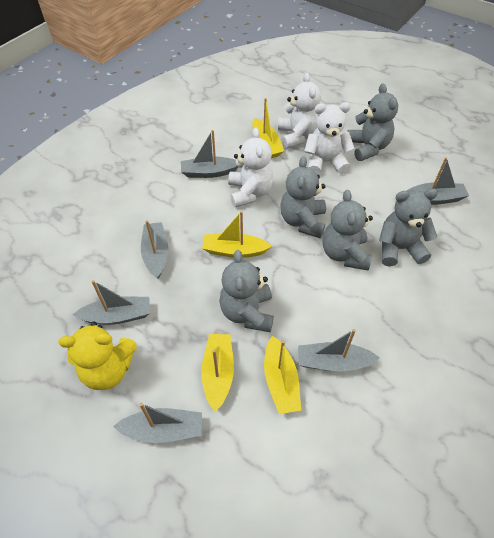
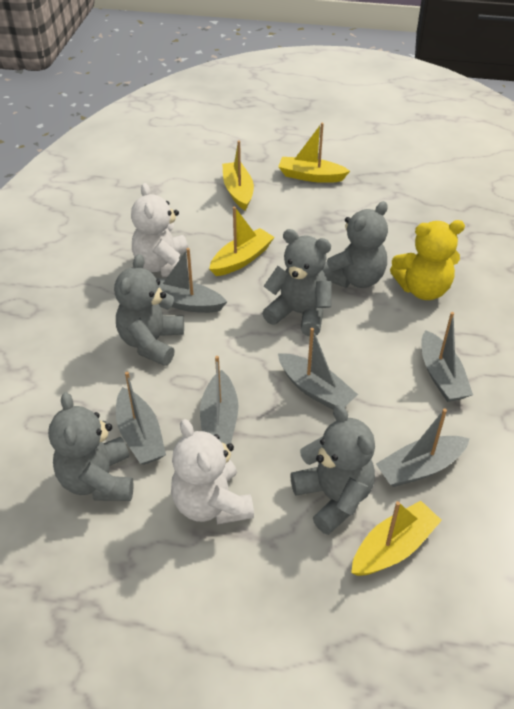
white teddy bear: [228,128,273,207] [278,73,321,148] [304,102,354,175] = 3 -> [131,183,192,278] [171,419,254,524] = 2

